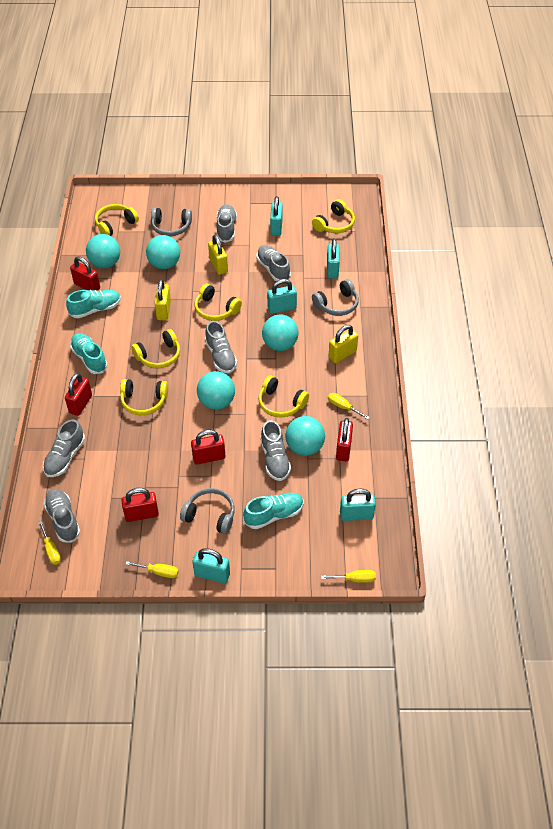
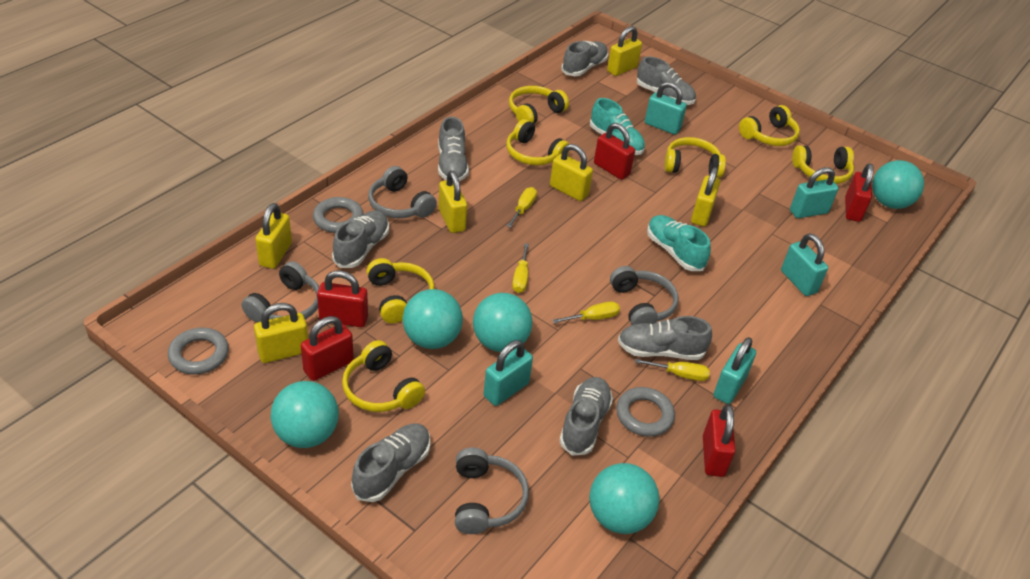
grey headphones: [151,208,192,236] [180,488,235,534] [312,279,359,316] = 3 -> [241,261,319,322] [368,166,437,218] [455,448,529,534] [610,266,678,325] = 4
grey ring: none = 0 -> [168,328,229,375] [313,197,364,233] [616,387,675,437] = 3
grey shoe: [43,419,85,477] [43,489,80,542] [205,321,237,373] [216,204,237,243] [256,245,291,281] [260,420,291,481] = 6 -> [332,210,389,268] [351,423,431,502] [438,117,469,181] [559,377,613,456] [561,41,608,76] [618,316,712,360] [637,56,696,105] = 7
turquoise shoe: [66,290,121,318] [70,333,108,374] [243,493,303,529] = 3 -> [590,98,645,155] [647,215,711,271] = 2
yellow headphones: [95,204,139,236] [120,379,168,415] [132,329,180,368] [195,284,242,321] [258,375,309,418] [312,199,355,233] = 6 -> [342,340,425,412] [366,258,435,324] [506,119,569,165] [509,86,569,124] [664,137,726,178] [739,105,800,146] [792,145,854,184] = 7
yellow padlock: [154,279,171,320] [208,235,228,275] [329,325,358,363] = 3 -> [254,303,308,363] [255,203,292,269] [439,171,467,233] [550,144,593,201] [607,26,642,76] [691,167,720,227] = 6

